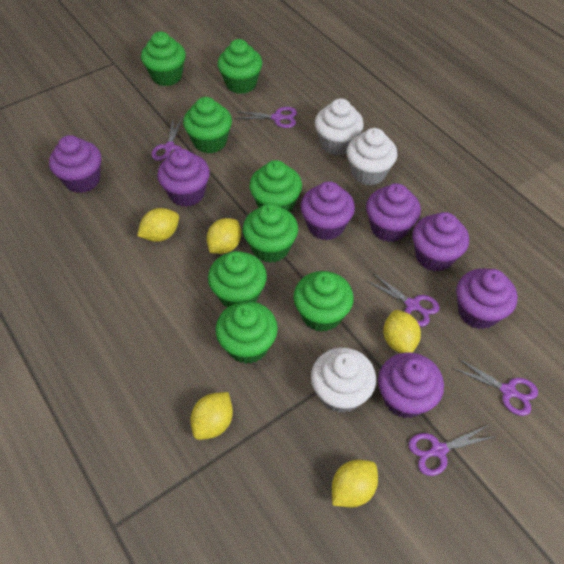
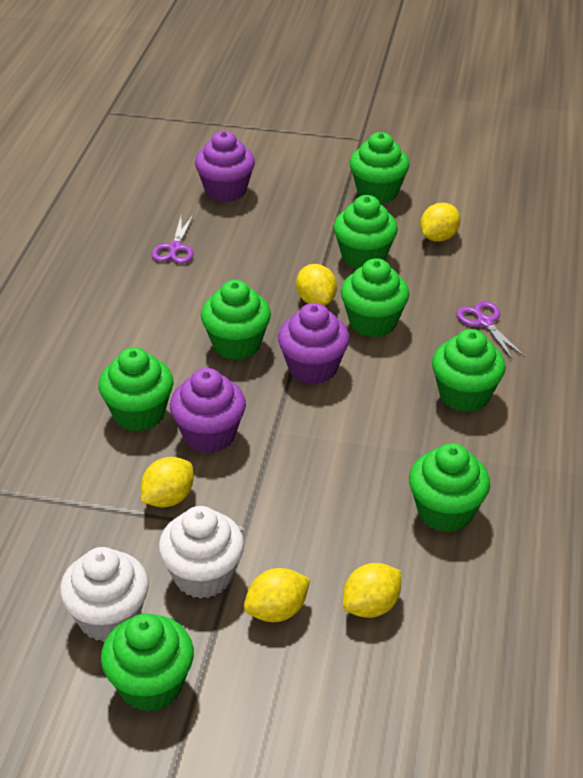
purple cupcake: [49,135,101,193] [157,149,210,207] [301,181,355,240] [366,183,421,242] [378,353,444,418] [412,212,469,272] [456,269,517,329] = 7 -> [170,368,246,453] [195,131,255,202] [278,303,349,384] = 3
purple scissors: [151,117,183,161] [235,107,297,128] [367,273,440,327] [408,425,496,476] [452,358,538,416] = 5 -> [152,214,194,264] [456,301,525,360] = 2
white cupcake: [311,347,376,413] [315,98,364,155] [346,128,397,185] = 3 -> [60,547,149,642] [159,506,244,599] = 2

